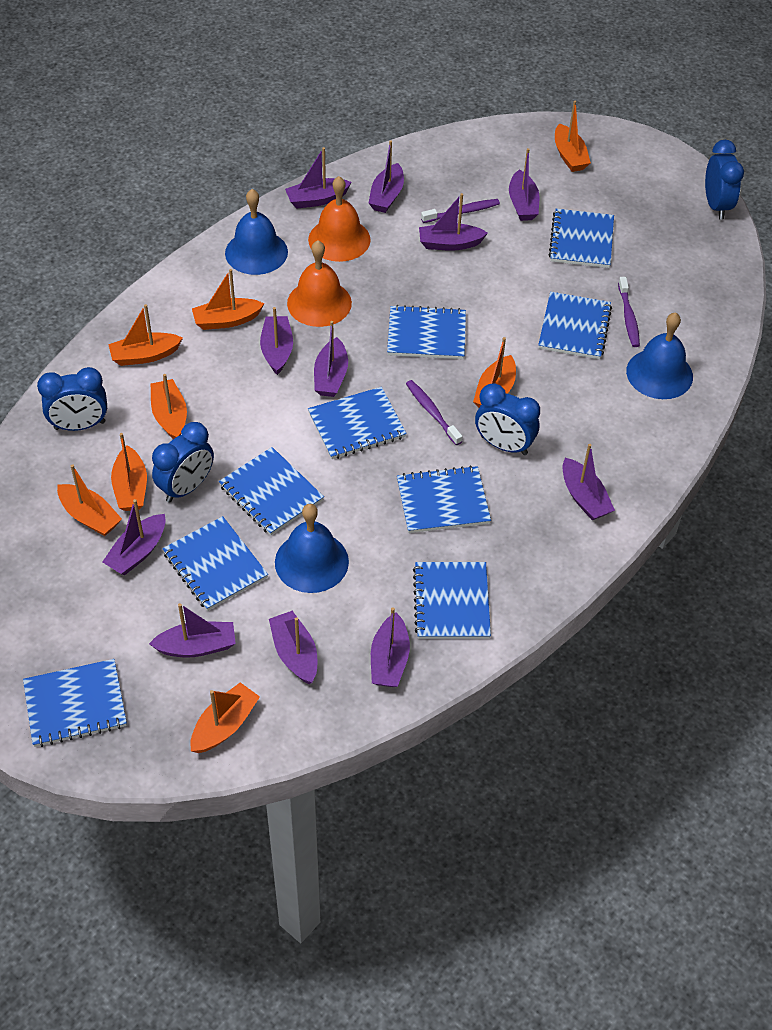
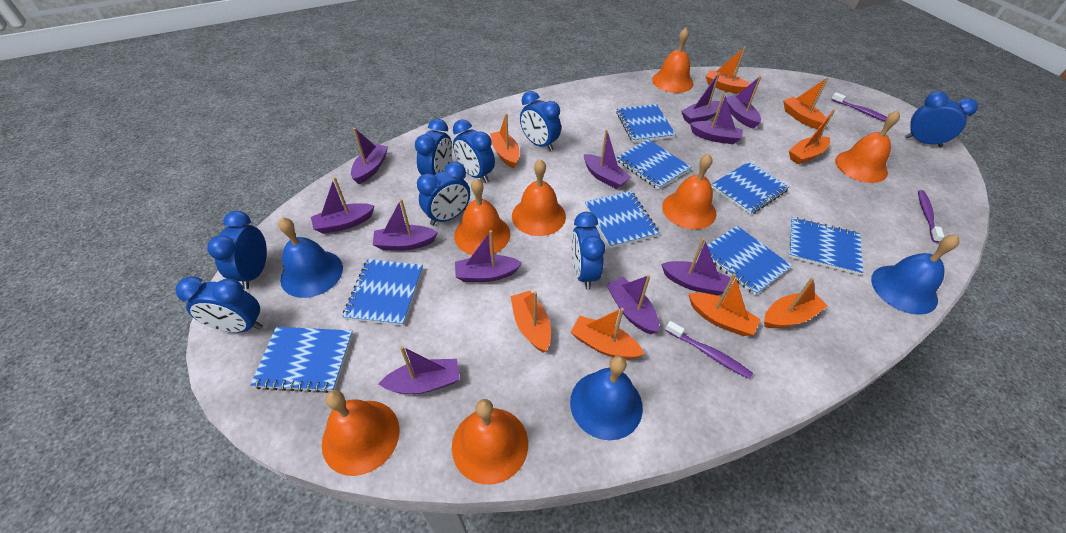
blue clock: [37,367,107,431] [152,422,214,502] [475,383,540,455] [705,140,744,219] = 4 -> [175,277,263,333] [207,211,267,289] [415,119,452,175] [417,162,470,226] [453,119,495,183] [520,91,561,151] [571,212,605,289] [905,91,978,147] = 8
blue notebook: [23,659,127,747] [162,516,268,611] [219,447,324,536] [308,387,407,459] [387,305,466,359] [397,465,491,533] [413,562,491,639] [538,292,612,359] [549,209,614,268] = 9 -> [250,327,353,393] [342,259,423,326] [585,191,660,248] [616,104,676,143] [616,139,691,190] [701,226,792,295] [711,161,789,215] [789,217,863,275] = 8
orange bell: [287,240,352,327] [308,176,371,262] = 2 -> [322,390,400,476] [452,399,528,485] [454,178,510,255] [512,159,566,236] [652,28,694,93] [662,153,716,229] [835,110,900,183] = 7

